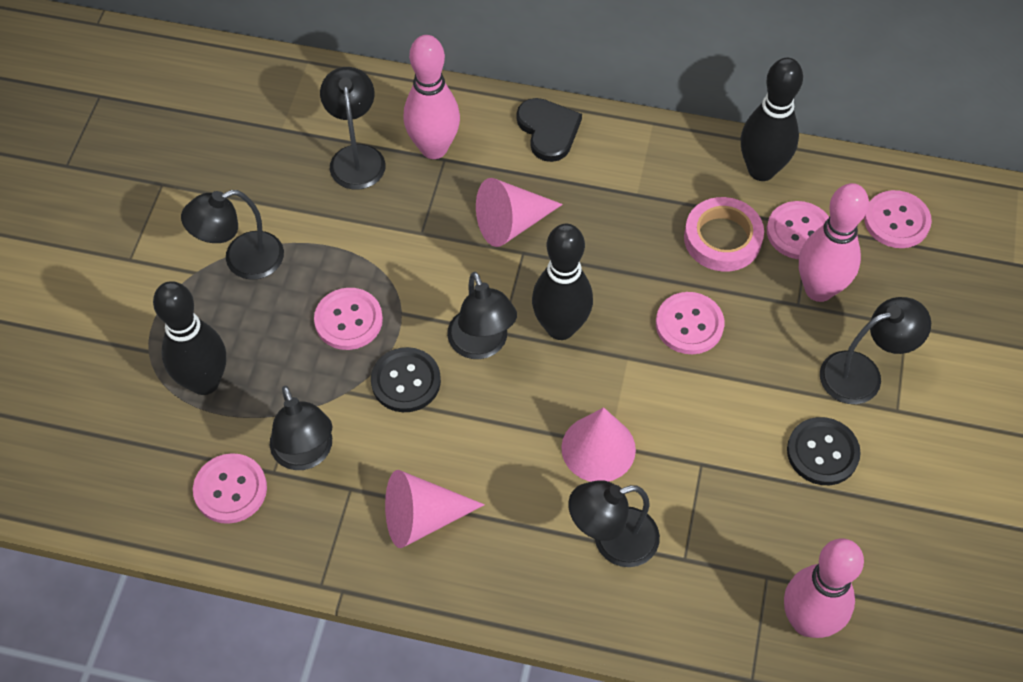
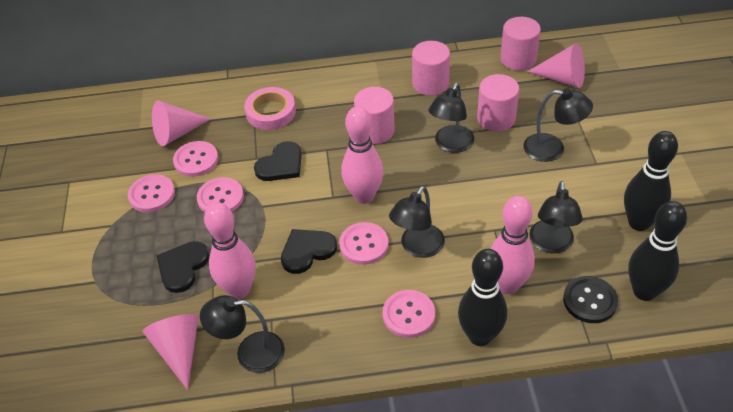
black button: [371,347,441,412] [787,417,861,485] = 2 -> [563,276,618,323] = 1
black heart: [517,98,582,162] = 1 -> [156,241,209,293] [254,141,302,181] [281,229,337,274] = 3
black lamp: [181,190,284,280] [270,386,332,470] [320,67,386,190] [447,272,517,359] [568,480,660,567] [820,297,931,404] = 6 -> [200,295,285,373] [389,186,445,258] [428,83,474,153] [524,89,593,162] [529,181,583,253] = 5
pink cylinder: none = 0 -> [354,87,395,144] [412,41,450,96] [477,74,519,132] [500,17,541,71] = 4

